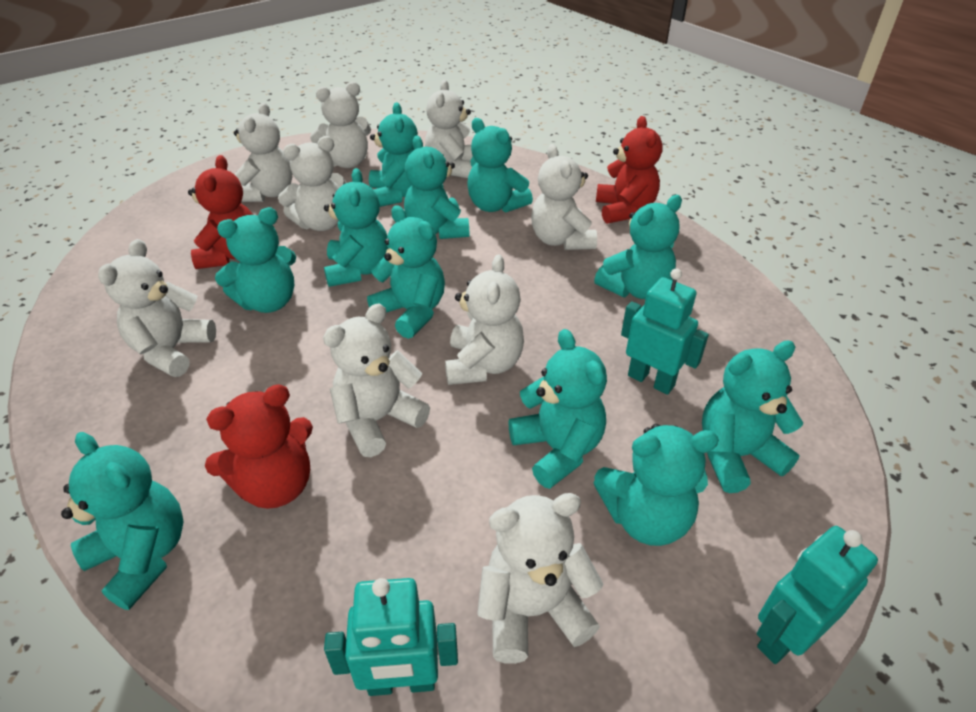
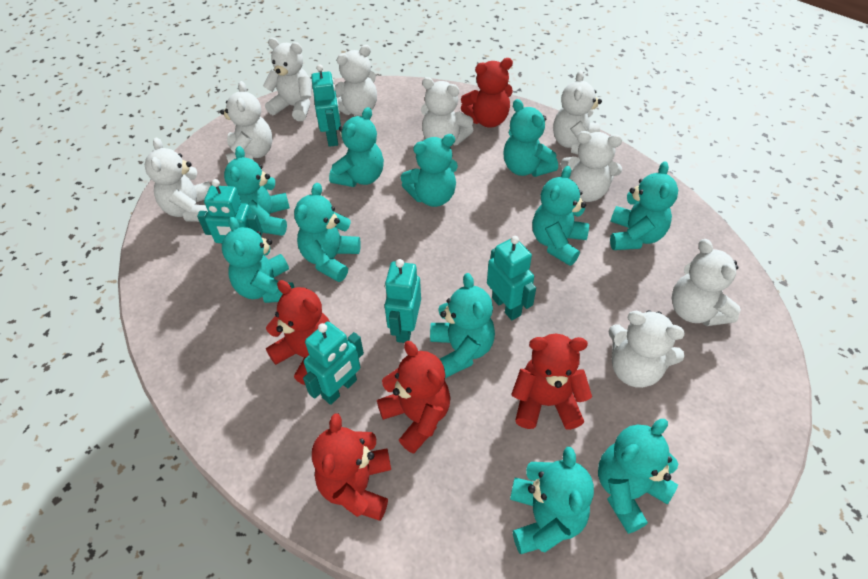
red teddy bear: [188,155,253,269] [205,384,313,509] [596,116,663,224] = 3 -> [266,280,330,385] [312,413,391,521] [377,341,451,454] [461,58,513,128] [511,334,592,430] = 5
turquoise robot: [324,578,458,696] [621,268,709,395] [757,526,878,664] = 3 -> [197,179,263,244] [303,322,364,405] [311,64,341,147] [385,259,421,343] [487,236,536,320] = 5

